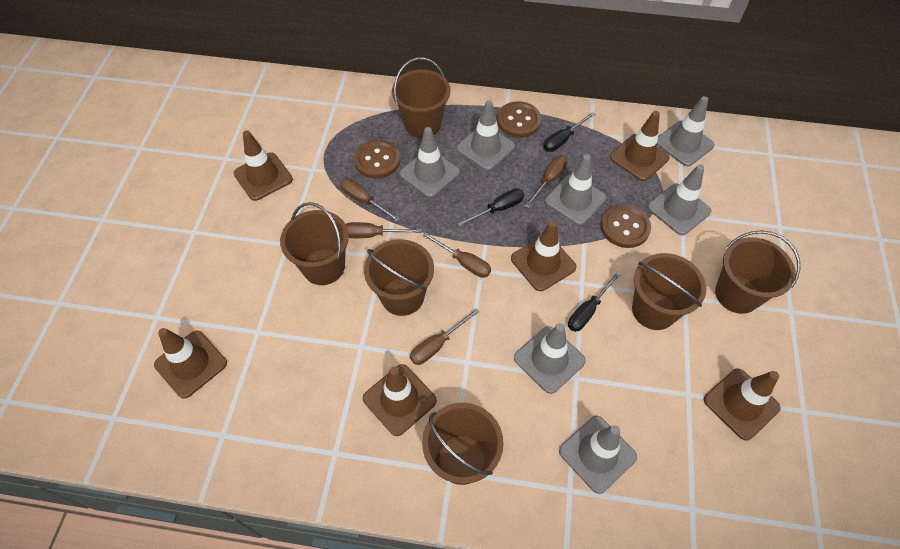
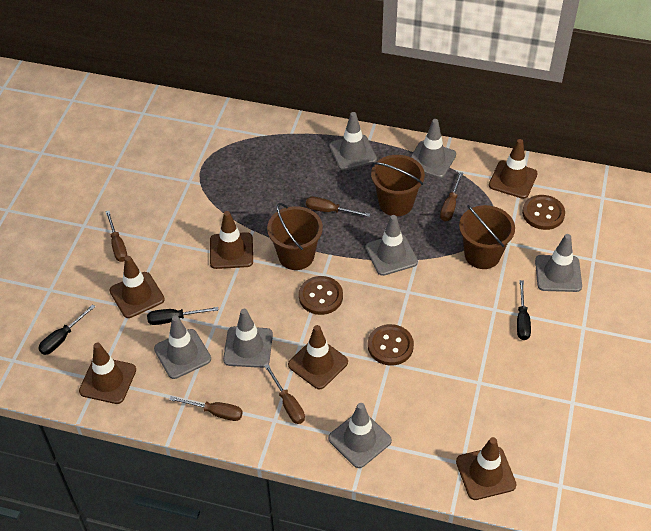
brown bucket: [280,202,349,285] [364,239,434,316] [392,58,450,138] [422,403,504,485] [632,253,706,330] [715,230,800,314] = 6 -> [267,203,323,270] [371,155,425,216] [459,205,515,269] = 3

